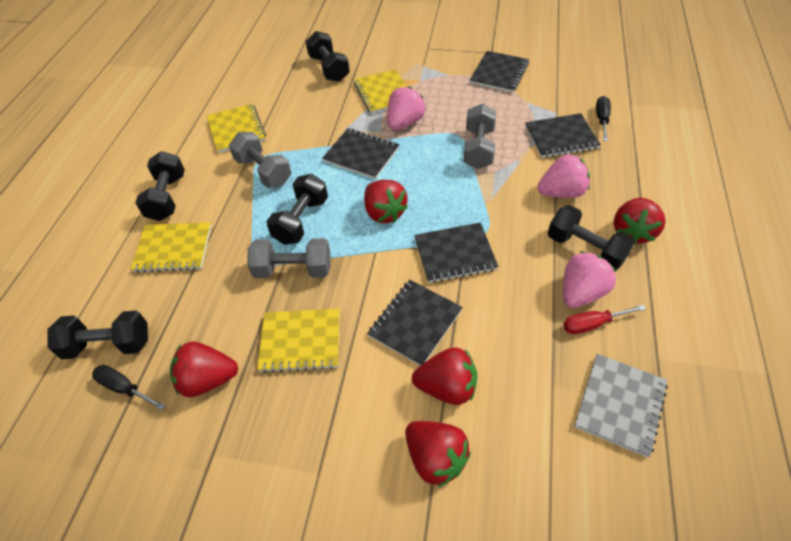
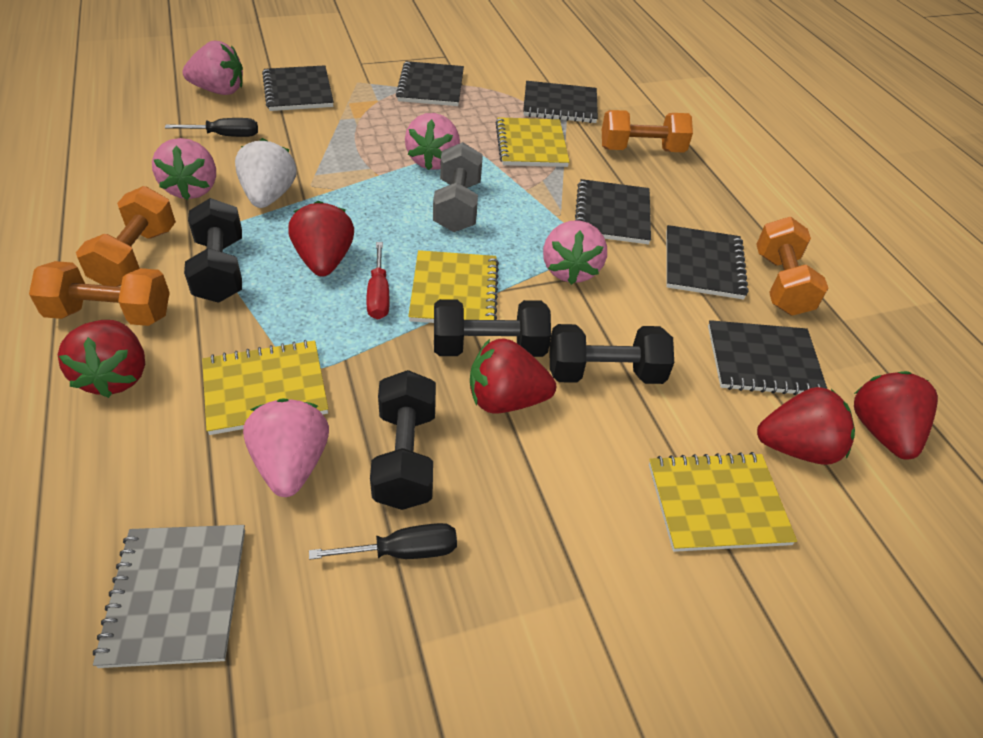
black dumbbell: [47,310,148,359] [135,151,185,221] [266,174,328,245] [305,31,350,82] [548,205,635,271] = 5 -> [184,198,242,303] [370,370,436,510] [434,299,551,357] [549,324,674,384] = 4
black notebook: [322,128,399,179] [367,280,463,366] [414,222,498,283] [470,51,529,93] [525,113,601,158] = 5 -> [262,65,334,111] [396,61,464,106] [523,81,598,123] [575,179,651,244] [666,225,749,300] [708,320,827,395] = 6
grey dumbbell: [229,132,291,188] [247,238,330,278] [463,104,496,169] = 3 -> [433,142,483,232] = 1
orange dumbbell: none = 0 -> [29,261,170,326] [76,186,176,286] [602,110,693,152] [756,217,828,316] = 4
pink strawberry: [387,86,426,130] [537,154,590,198] [563,251,617,308] = 3 -> [152,138,216,200] [182,41,243,95] [243,398,329,497] [405,113,460,170] [543,220,607,285] = 5
white strawberry: none = 0 -> [235,138,297,208] = 1

